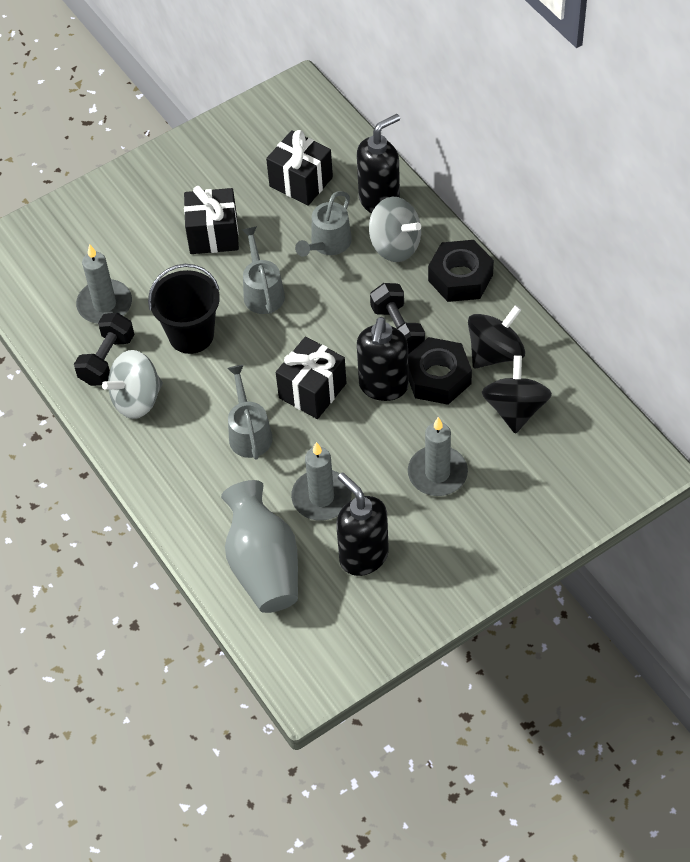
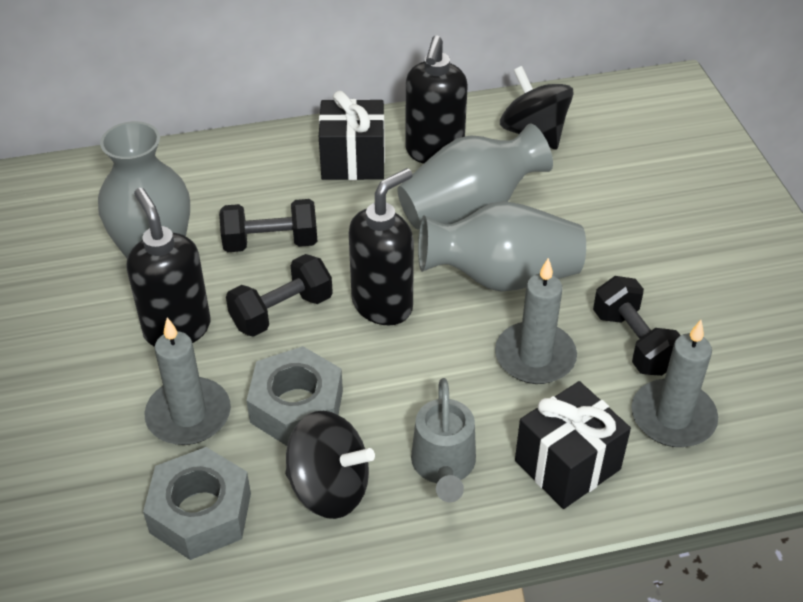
black bucket: [148,264,220,354] = 1 -> none = 0
black dumbbell: [74,313,134,386] [370,283,425,354] = 2 -> [219,199,318,252] [226,254,333,337] [593,276,681,376] = 3
black gift: [184,186,239,254] [266,130,333,206] [276,337,346,419] = 3 -> [319,91,385,180] [515,381,631,509] = 2
black nut: [408,337,472,405] [428,240,494,302] = 2 -> none = 0
grey nut: none = 0 -> [143,447,251,560] [246,346,343,446] = 2
grey spinning top: [102,350,163,419] [369,197,421,262] = 2 -> none = 0
grey vase: [221,480,298,613] = 1 -> [98,121,190,258] [397,124,553,229] [418,201,586,292] = 3
grey watering can: [227,365,273,459] [242,226,285,314] [295,191,352,257] = 3 -> [411,378,476,502] = 1

